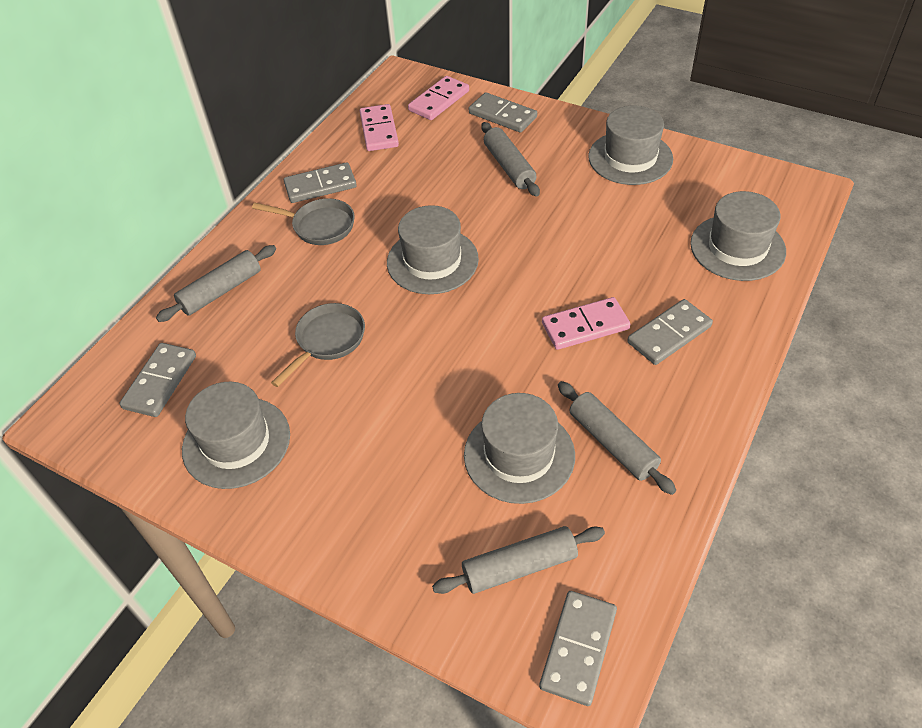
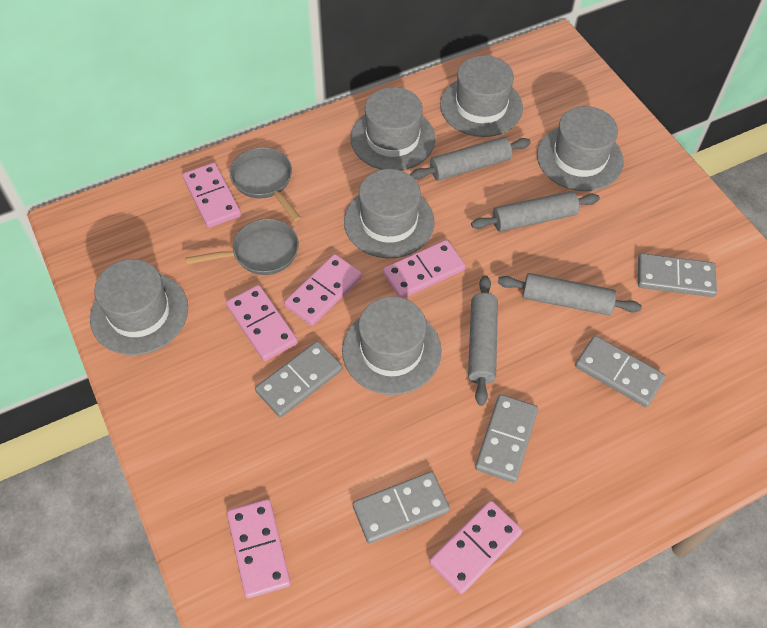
grey hat: [182,382,290,489] [387,205,479,294] [464,393,575,504] [588,106,673,185] [690,191,786,281] = 5 -> [90,259,188,355] [342,296,442,395] [344,169,435,258] [350,87,435,170] [440,55,523,137] [537,106,624,191] = 6
pink domino: [360,104,399,151] [408,76,469,120] [542,297,630,350] = 3 -> [183,163,241,228] [226,285,298,361] [227,499,291,599] [284,254,362,326] [383,240,465,298] [429,501,523,594] = 6

